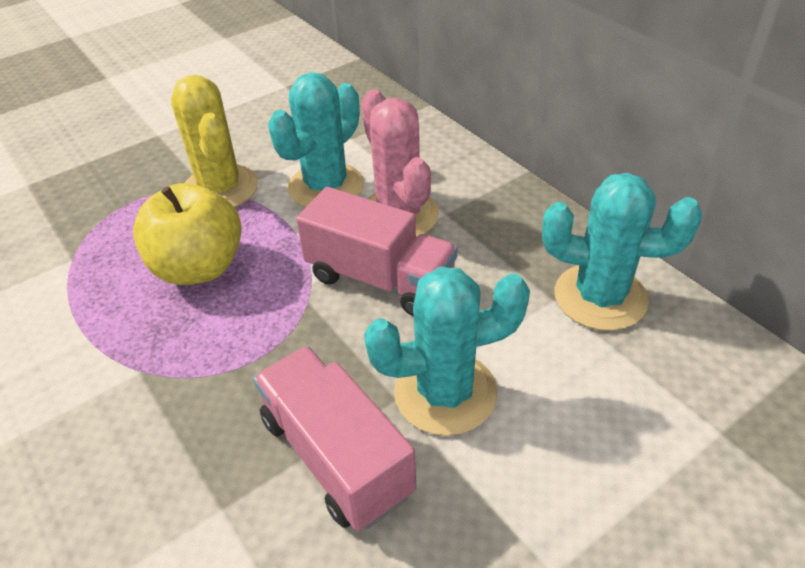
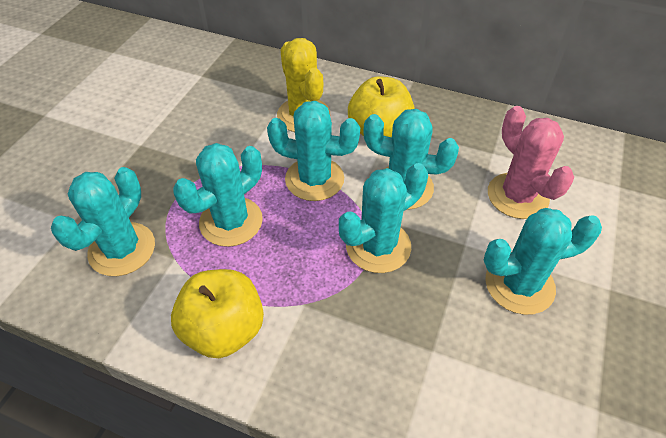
pink truck: [253,346,416,531] [296,187,458,316] = 2 -> none = 0
turquoise cactus: [268,72,364,208] [364,266,530,436] [542,173,702,331] = 3 -> [51,167,155,276] [173,143,263,247] [267,101,360,201] [339,163,428,273] [363,109,459,210] [484,208,602,315] = 6
yellow apple: [133,183,242,285] = 1 -> [171,269,264,358] [348,76,415,137] = 2

